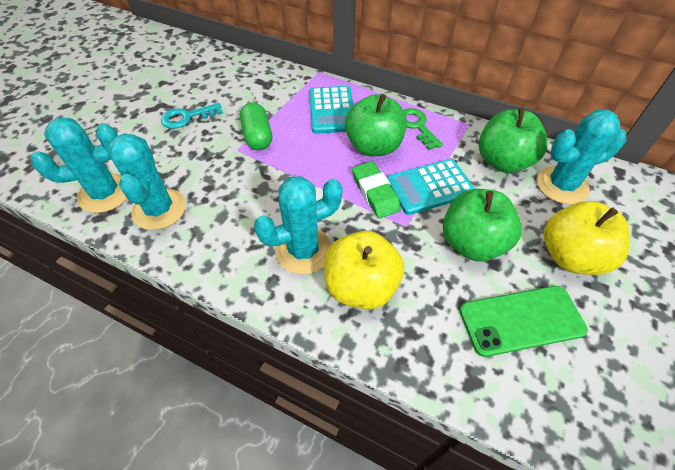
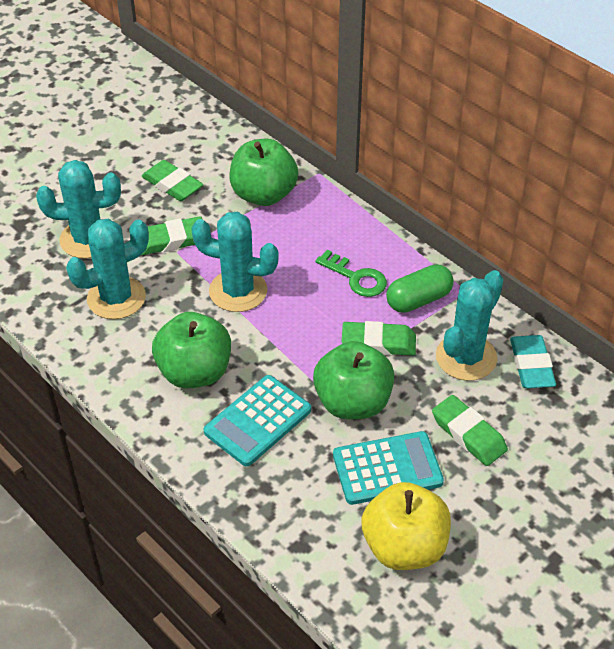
green eraser: [352,161,401,219] = 1 -> [142,160,203,201] [142,216,203,255] [342,321,416,356] [432,395,508,466] = 4
green phone: [459,286,588,357] = 1 -> none = 0
turquoise eraser: none = 0 -> [510,335,556,388] = 1
turquoise key: [161,103,223,129] = 1 -> none = 0
yellow apple: [324,231,404,310] [544,201,630,275] = 2 -> [361,482,451,570] = 1

